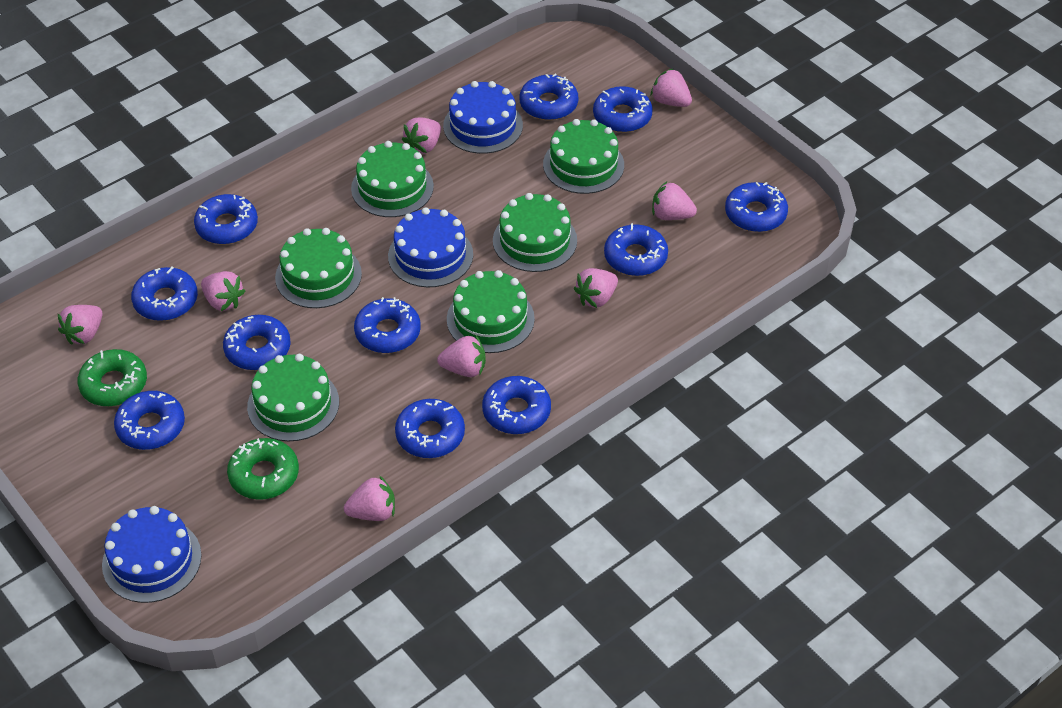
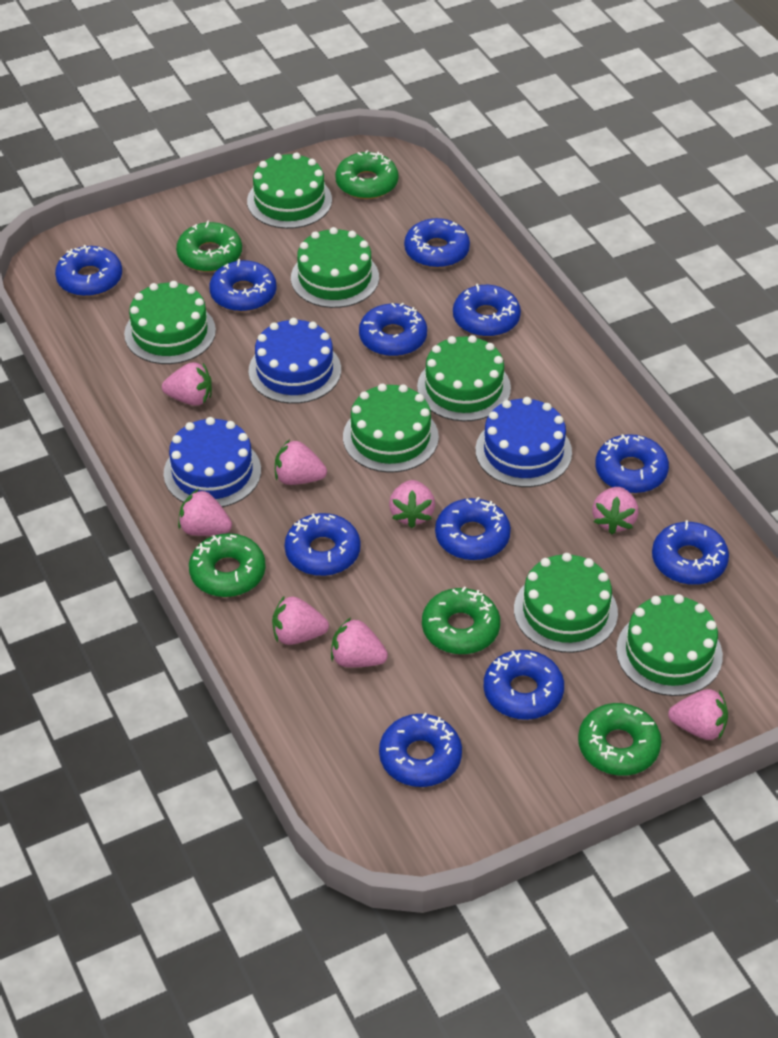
green cake: [247,354,339,441] [275,228,362,308] [351,141,434,217] [447,270,535,353] [493,193,577,272] [543,119,624,194] = 6 -> [124,281,216,364] [247,152,332,229] [291,227,379,308] [343,383,439,473] [417,335,511,421] [514,553,618,653] [616,594,723,696] = 7
green donut: [78,349,147,406] [227,438,299,500] = 2 -> [176,220,242,272] [189,533,266,597] [335,150,398,199] [422,586,500,654] [578,703,661,776] = 5

